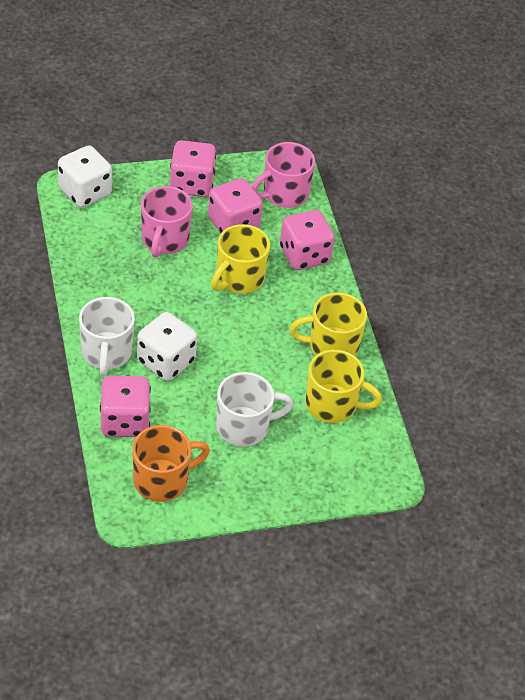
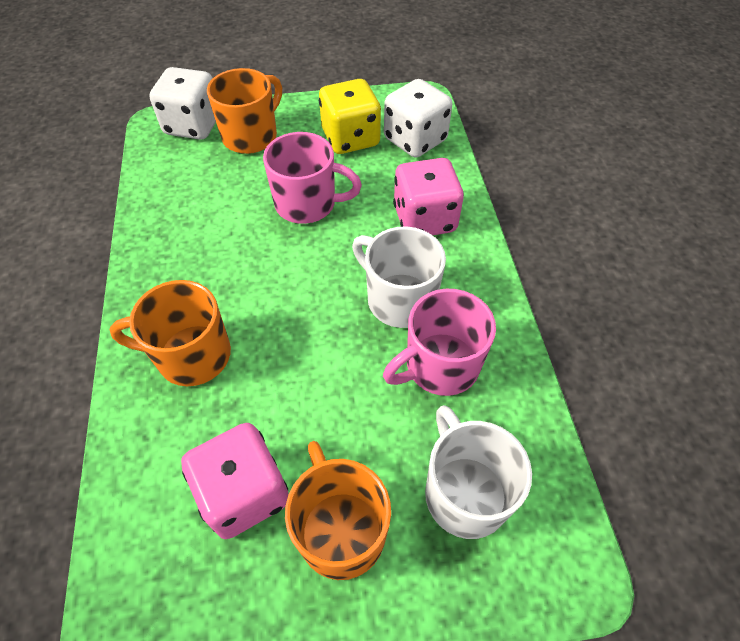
orange mug: [132,425,210,502] = 1 -> [110,280,231,386] [207,68,282,154] [285,441,391,580] = 3
pink dice: [100,376,151,437] [170,140,216,197] [208,178,263,233] [280,210,335,270] = 4 -> [181,423,289,539] [393,158,464,235] = 2
yellow dice: none = 0 -> [319,79,381,154] = 1
yellow mug: [211,224,270,293] [289,292,367,356] [305,350,382,423] = 3 -> none = 0

